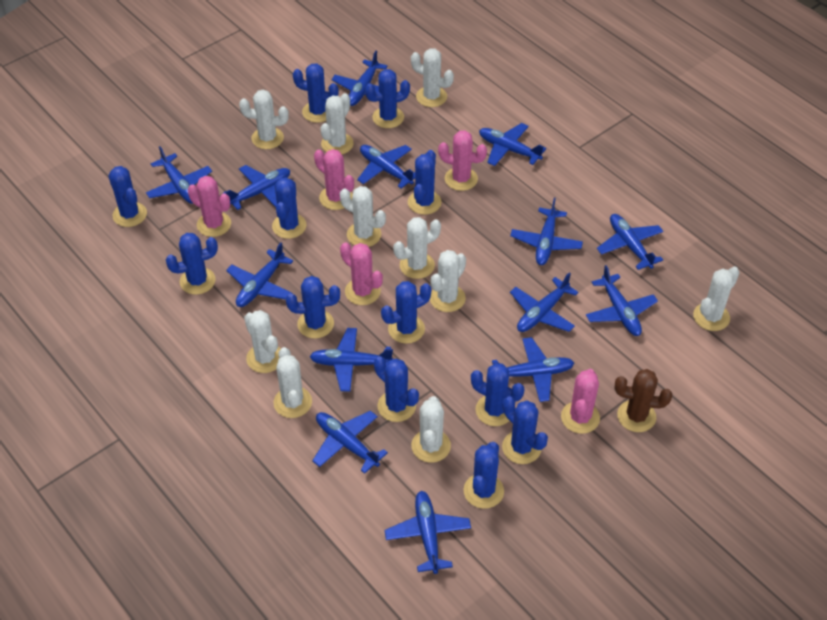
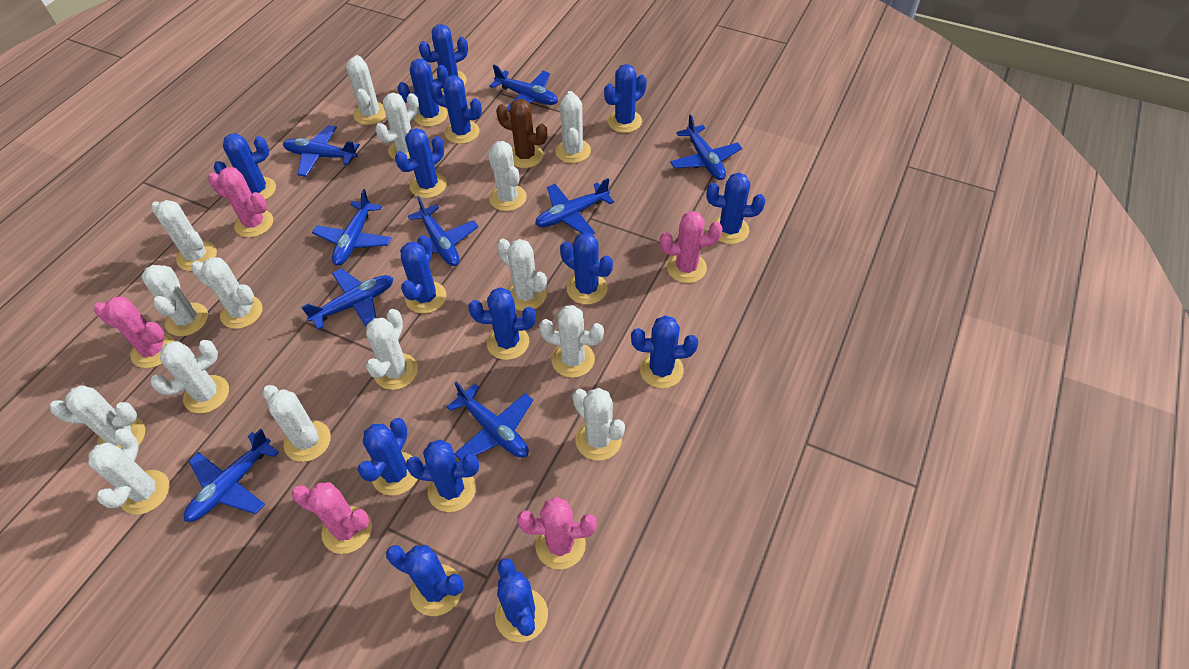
blue cactus: [108,166,147,227] [166,233,218,295] [272,177,306,239] [286,276,340,338] [293,63,339,123] [365,69,410,128] [374,356,419,422] [381,281,432,344] [408,150,442,215] [464,442,504,509] [471,363,525,426] [502,396,548,464] = 12 -> [214,133,276,200] [358,418,417,496] [386,545,464,616] [395,128,447,198] [398,59,448,127] [401,235,446,314] [406,439,479,512] [419,24,468,91] [430,75,482,144] [468,287,536,360] [495,558,548,642] [560,232,613,305] [604,64,647,133] [631,316,698,388] [707,173,765,244] = 15
blue plane: [146,146,212,204] [222,165,290,210] [226,243,293,307] [309,328,393,392] [312,410,388,474] [332,51,387,106] [357,145,415,188] [384,491,471,574] [479,123,546,166] [492,337,574,402] [510,198,583,265] [510,272,579,332] [586,265,658,336] [597,214,663,270] = 14 -> [184,428,279,522] [283,125,360,177] [301,268,393,329] [312,189,392,265] [400,196,478,266] [447,382,533,462] [490,65,558,112] [535,178,614,234] [670,114,742,180] = 9
white cactus: [239,90,289,149] [244,310,281,373] [274,347,312,418] [320,93,354,154] [340,186,386,247] [393,217,441,279] [411,48,454,107] [411,396,451,463] [430,250,466,312] [693,267,740,331] = 10 -> [50,385,145,448] [88,429,169,515] [141,265,208,336] [150,340,229,413] [151,200,217,271] [191,257,262,329] [262,385,331,462] [346,55,386,125] [366,309,418,390] [375,93,419,160] [488,141,527,211] [497,239,547,311] [539,305,604,378] [555,91,591,163] [572,388,625,461] = 15

